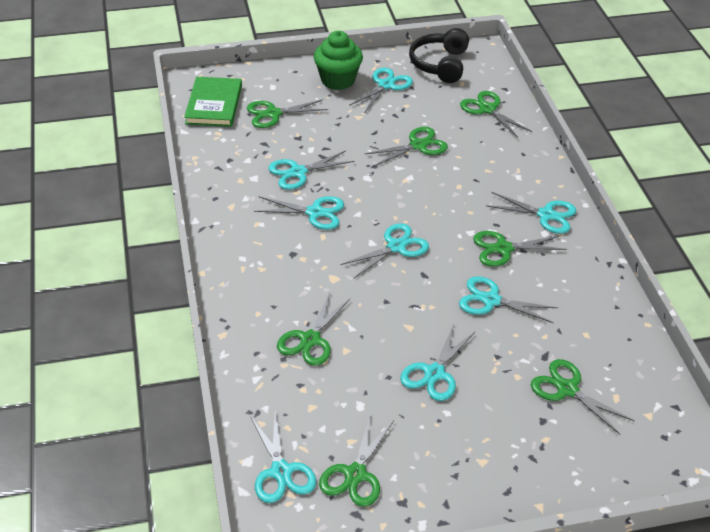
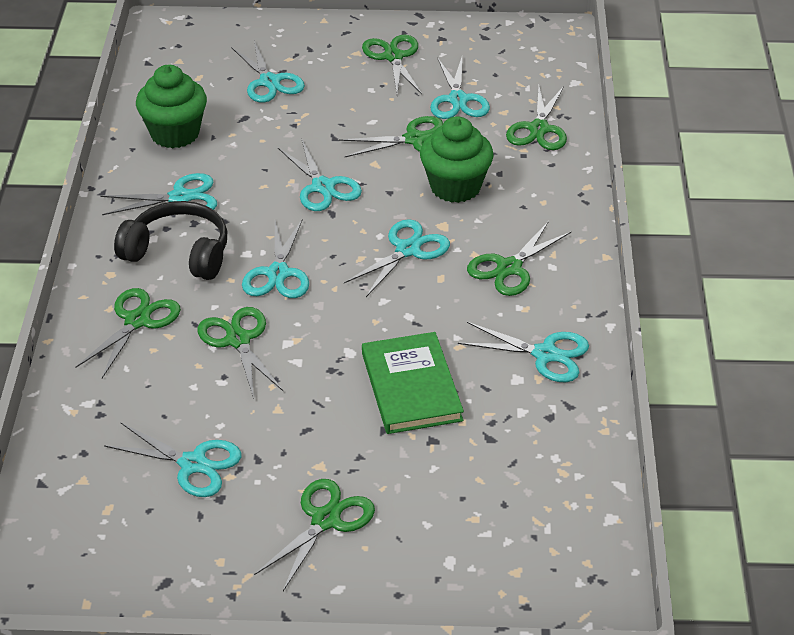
green cupcake: [314,31,363,90] = 1 -> [136,65,207,148] [420,116,494,203] = 2

